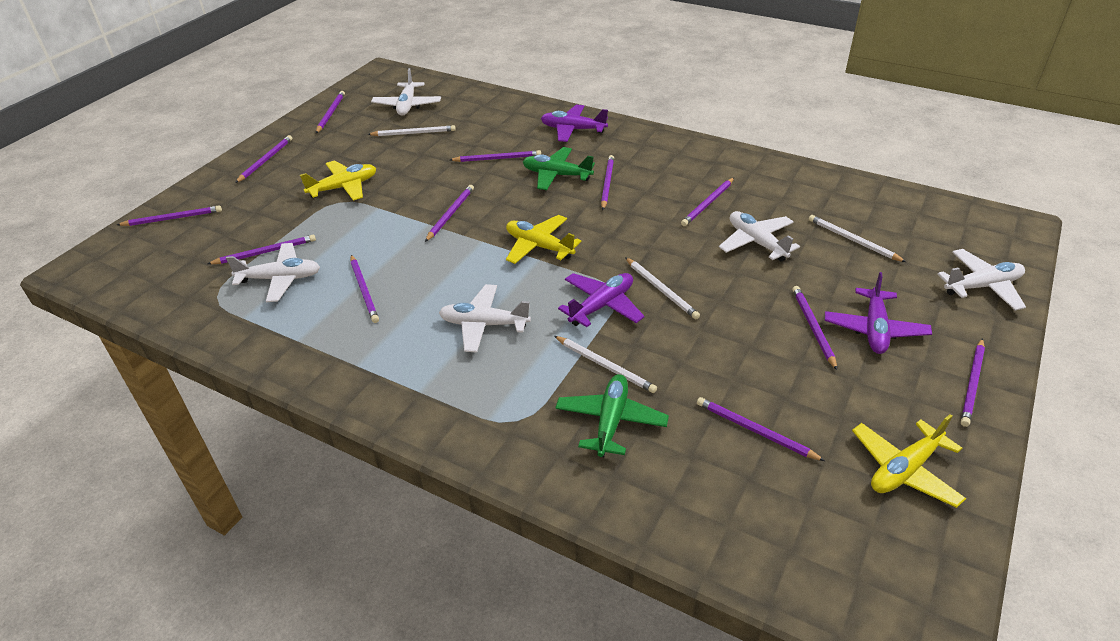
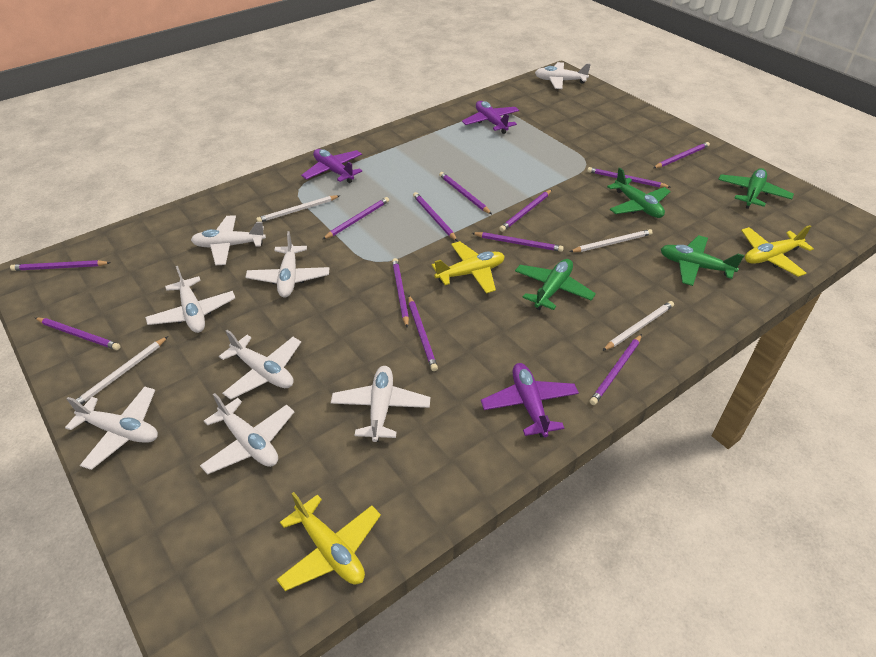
green plane: [523,147,595,190] [555,374,669,457] = 2 -> [515,259,596,310] [607,168,671,218] [661,235,744,286] [718,168,794,209] = 4
white plane: [226,243,320,302] [371,68,441,116] [439,284,531,353] [719,211,800,262] [938,249,1026,311] = 5 -> [65,386,158,470] [145,266,235,333] [191,215,266,265] [200,393,294,474] [219,330,301,400] [246,231,329,297] [331,366,430,442] [535,62,591,89] = 8

